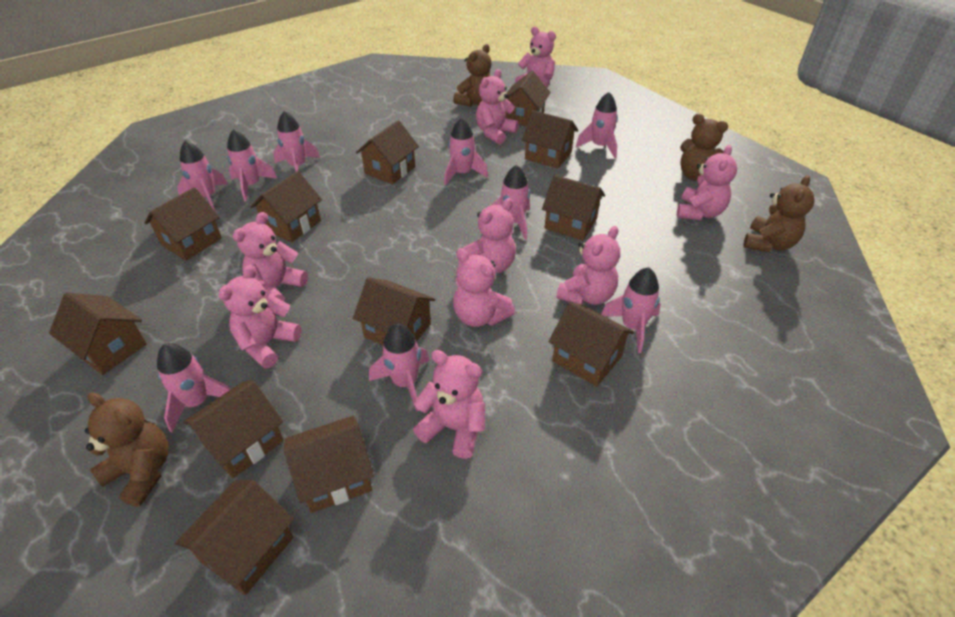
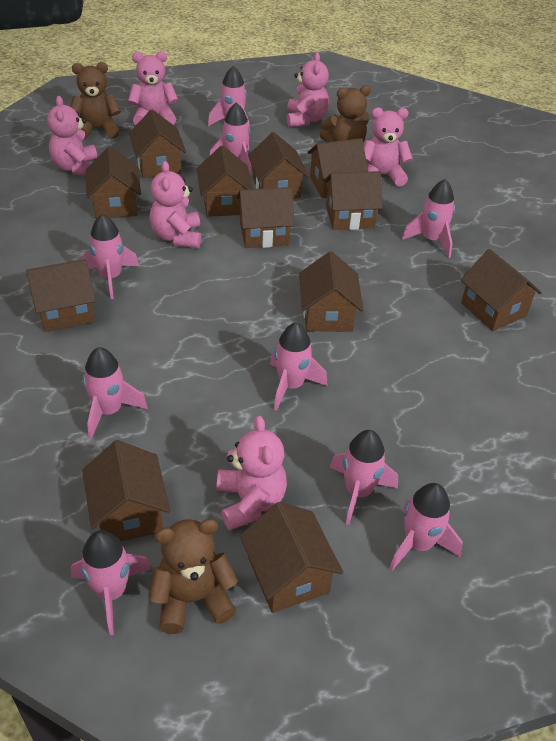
brown teddy bear: [85,392,169,507] [453,44,492,107] [680,114,728,181] [743,175,814,252] = 4 -> [71,62,121,140] [149,519,238,634] [320,85,371,142] = 3
pink teddy bear: [218,265,302,369] [233,212,308,302] [413,350,485,459] [453,248,515,327] [459,198,516,273] [476,69,519,144] [515,26,556,87] [556,226,620,305] [677,145,737,220] = 9 -> [47,96,97,176] [128,51,178,125] [150,161,201,248] [217,416,287,531] [287,52,329,127] [364,108,413,187] = 6

